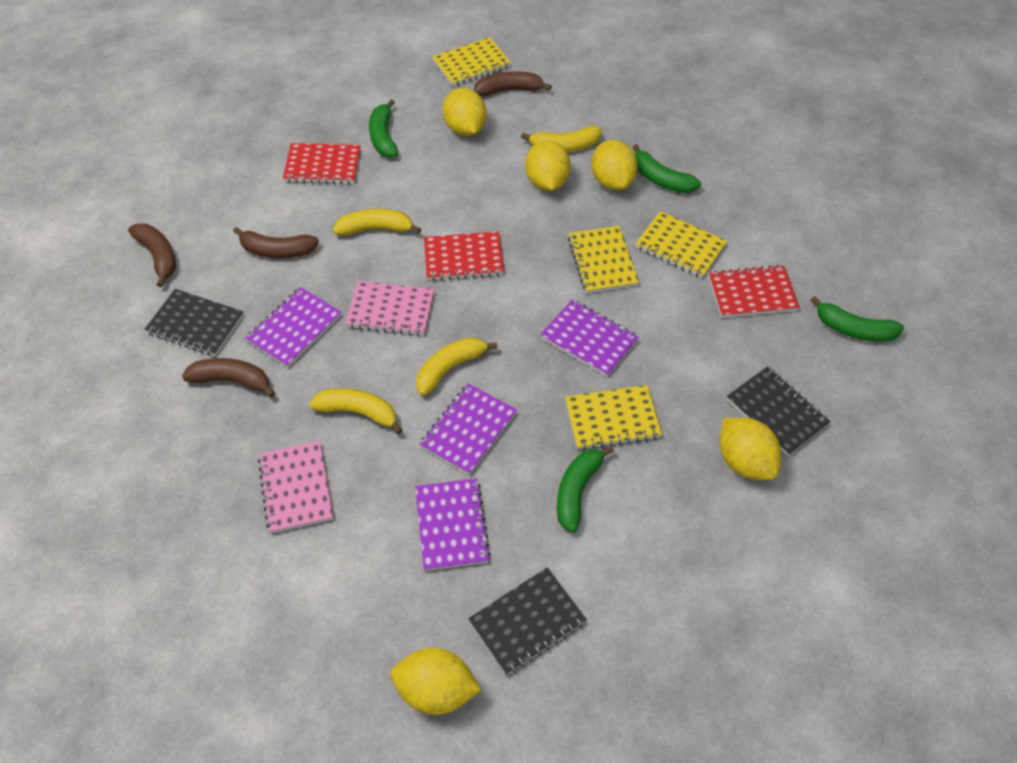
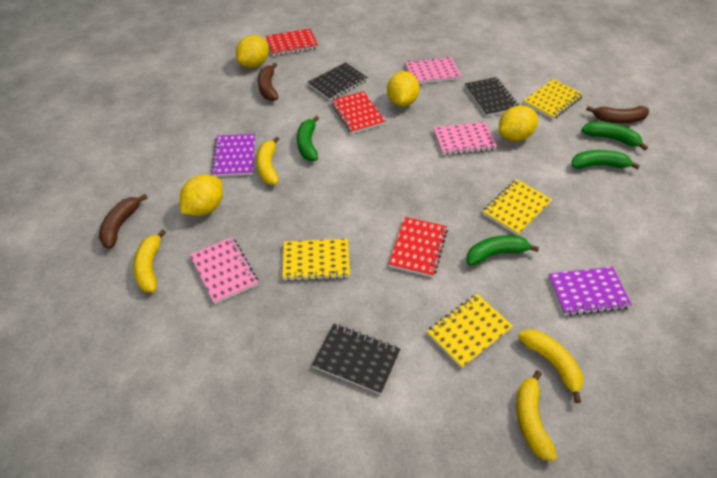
brown banana: [128,223,176,287] [182,358,275,398] [233,227,319,258] [474,71,552,96] = 4 -> [99,194,148,249] [258,63,278,101] [586,106,649,123] = 3
pink notebook: [258,441,333,534] [345,281,434,336] = 2 -> [190,237,258,304] [405,56,461,84] [434,122,497,155] = 3
purple notebook: [246,287,342,367] [415,478,491,571] [420,383,517,475] [540,299,639,377] = 4 -> [211,134,255,177] [548,267,632,316] = 2
yellow lemon: [391,648,481,715] [443,88,487,136] [525,140,571,191] [591,140,638,190] [720,418,781,480] = 5 -> [180,175,223,216] [236,35,269,68] [387,71,420,107] [499,105,538,141] = 4

